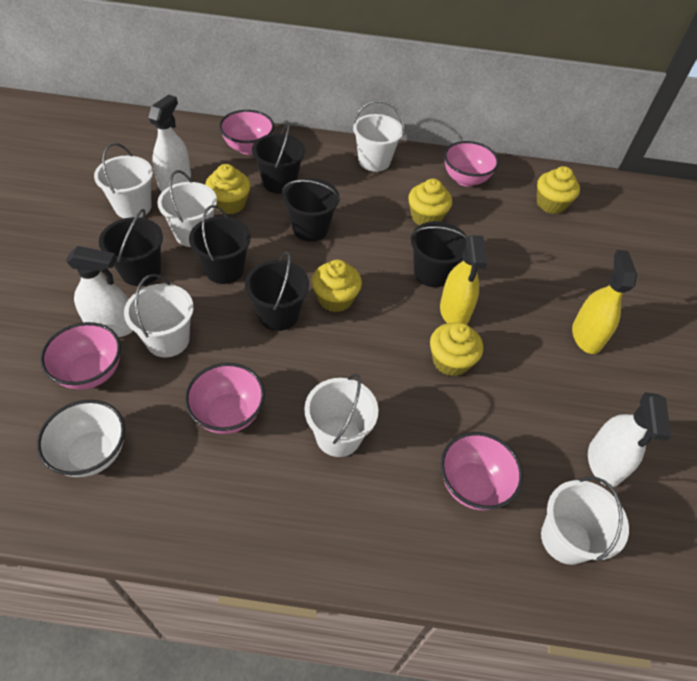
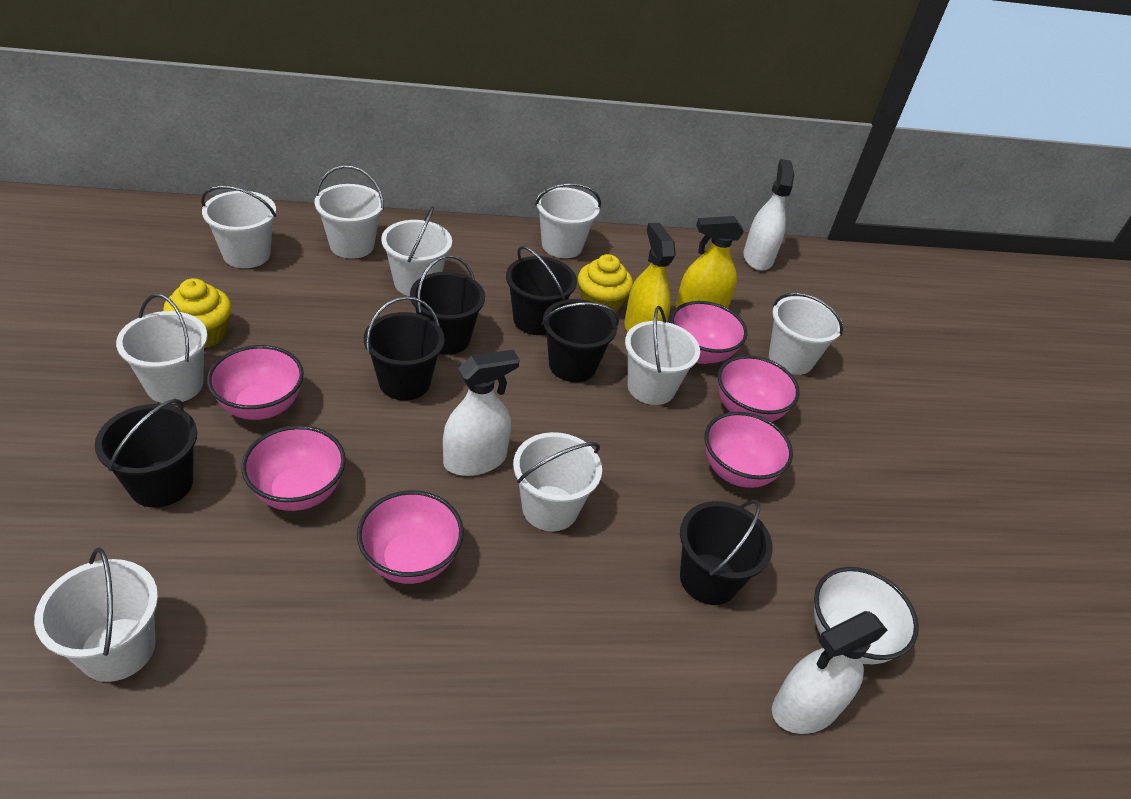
pink bowl: [40,322,121,390] [185,363,265,434] [219,110,274,155] [440,432,523,510] [444,141,499,187] = 5 -> [207,345,304,420] [241,425,346,511] [357,490,464,584] [670,301,747,364] [705,412,793,488] [717,355,800,422] = 6
white bucket: [94,143,153,218] [124,274,194,358] [157,170,217,247] [304,374,378,457] [353,100,404,172] [541,477,629,565] = 6 -> [34,548,158,682] [116,294,208,404] [201,186,276,268] [315,165,384,259] [381,206,452,296] [513,432,602,531] [535,183,601,258] [625,306,700,405] [769,293,843,375] = 9
yellow cupcake: [205,164,250,214] [312,260,362,312] [408,178,452,225] [430,323,483,377] [537,166,580,214] = 5 -> [163,278,232,348] [578,254,633,315] = 2

